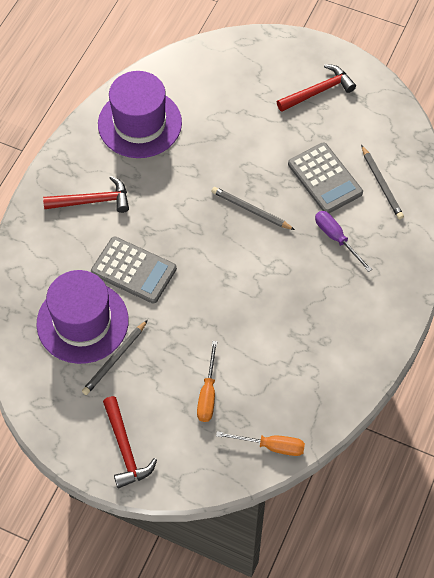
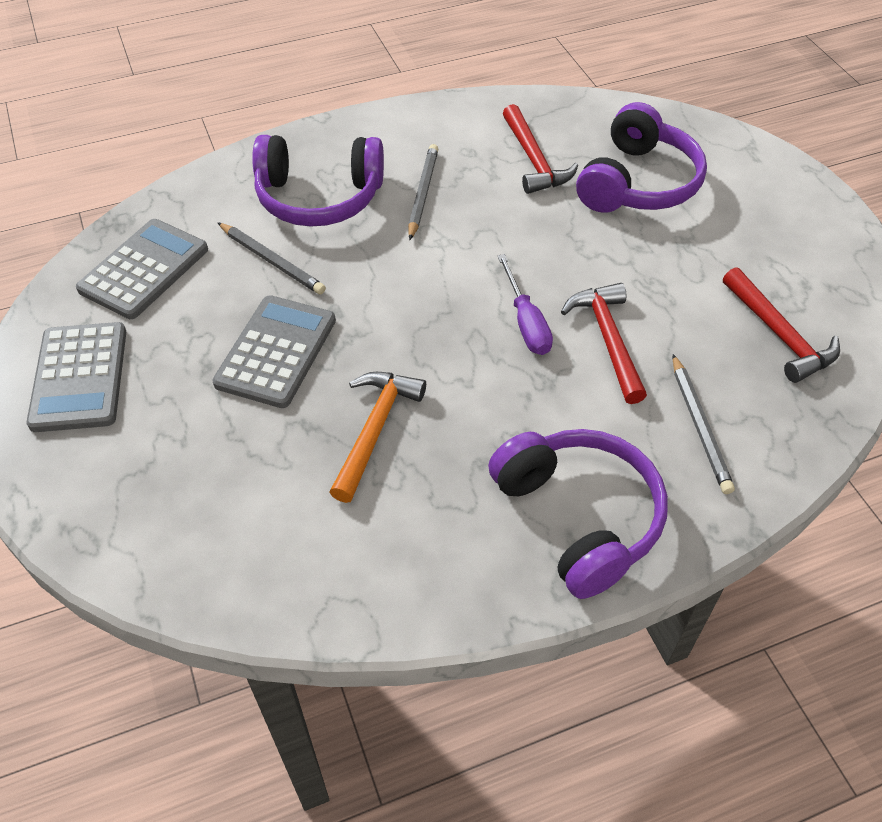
grey calculator: [91,237,177,304] [288,143,363,213] = 2 -> [26,322,126,432] [76,219,208,319] [212,295,336,408] = 3
orange hammer: none = 0 -> [330,372,426,503] = 1
orange screwdriver: [197,341,217,422] [216,431,305,456] = 2 -> none = 0
purple hat: [36,270,129,364] [98,71,182,158] = 2 -> none = 0
purple headphones: none = 0 -> [252,135,384,227] [488,429,668,599] [576,102,707,213] = 3

